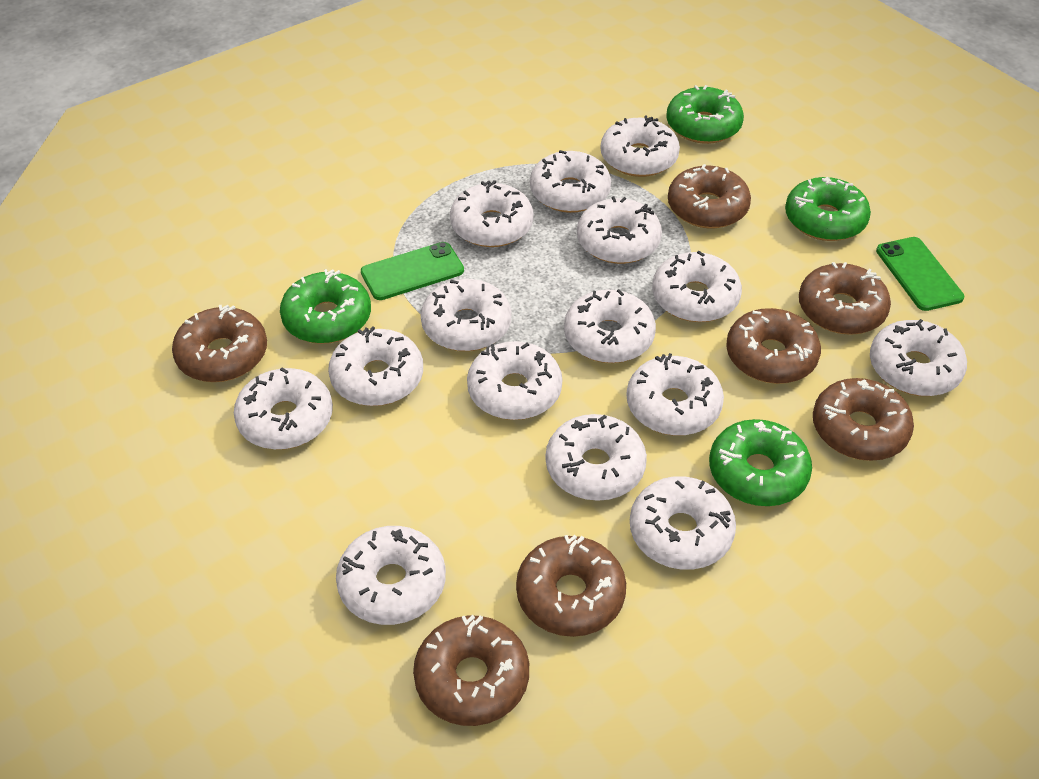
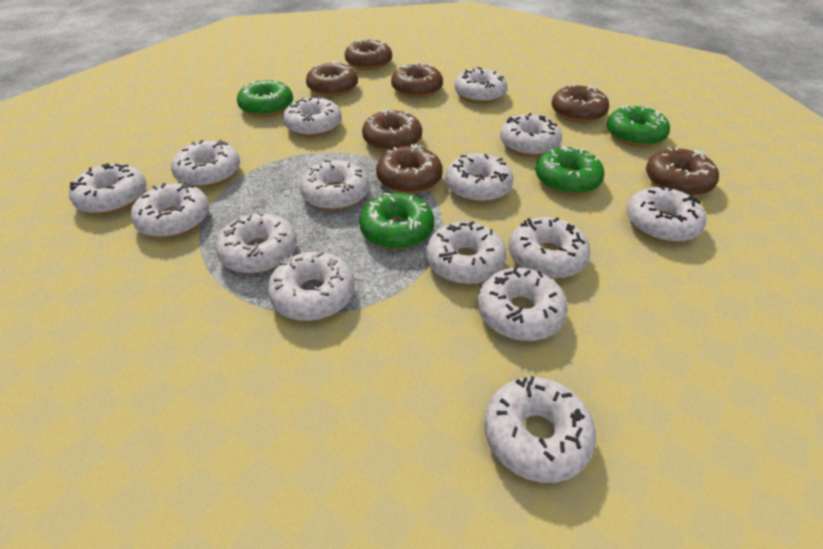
green phone: [361,242,464,300] [876,237,964,311] = 2 -> none = 0

